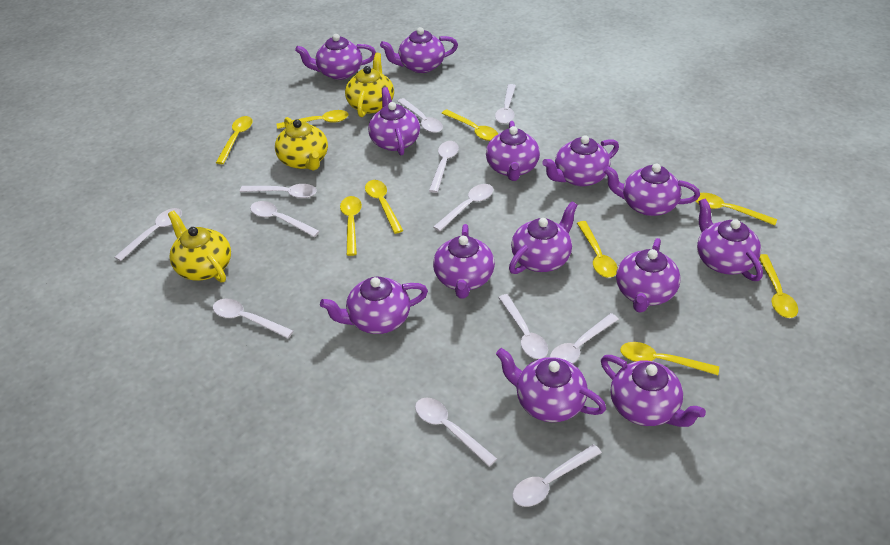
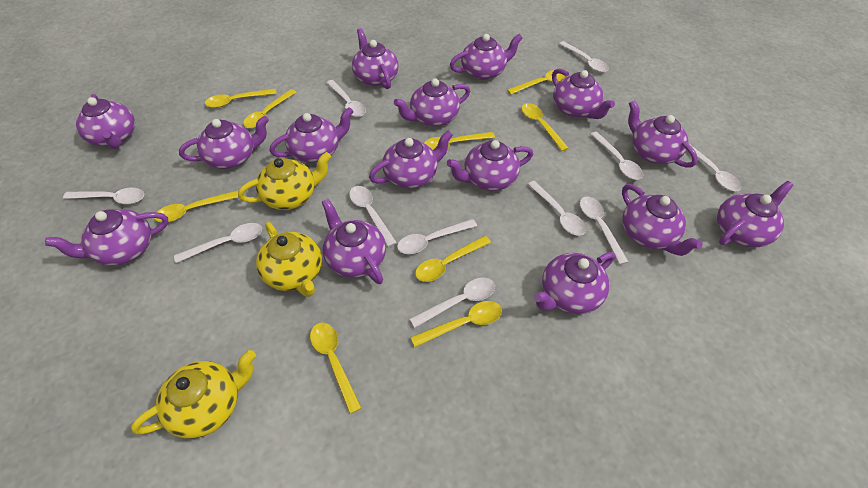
purple teapot: [295,34,376,80] [320,277,428,334] [368,87,420,155] [380,27,458,73] [433,224,495,299] [486,121,540,181] [496,348,606,422] [509,202,578,274] [542,135,619,186] [601,355,706,427] [603,164,700,216] [616,238,681,313] [697,198,763,281] = 13 -> [45,209,169,266] [76,94,135,149] [179,116,269,169] [270,107,354,163] [322,199,386,284] [352,28,399,89] [369,130,453,189] [394,78,470,127] [447,140,533,191] [450,34,523,80] [534,252,615,314] [552,69,615,119] [622,184,703,256] [628,100,698,168] [717,181,793,248] = 15
white spoon: [115,208,182,261] [213,299,293,338] [240,184,317,198] [250,201,320,237] [397,98,443,133] [415,398,497,467] [429,141,459,193] [433,184,493,232] [495,84,516,124] [498,294,548,359] [513,444,602,507] [550,313,619,364] = 12 -> [63,187,144,204] [174,223,262,263] [326,80,366,117] [349,186,397,247] [397,219,477,254] [410,278,495,328] [528,181,586,236] [559,41,609,72] [580,197,628,265] [590,132,643,180] [688,143,741,191] = 11

